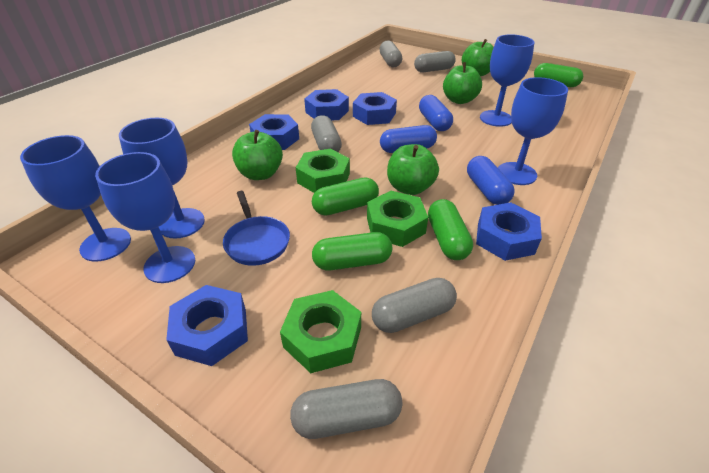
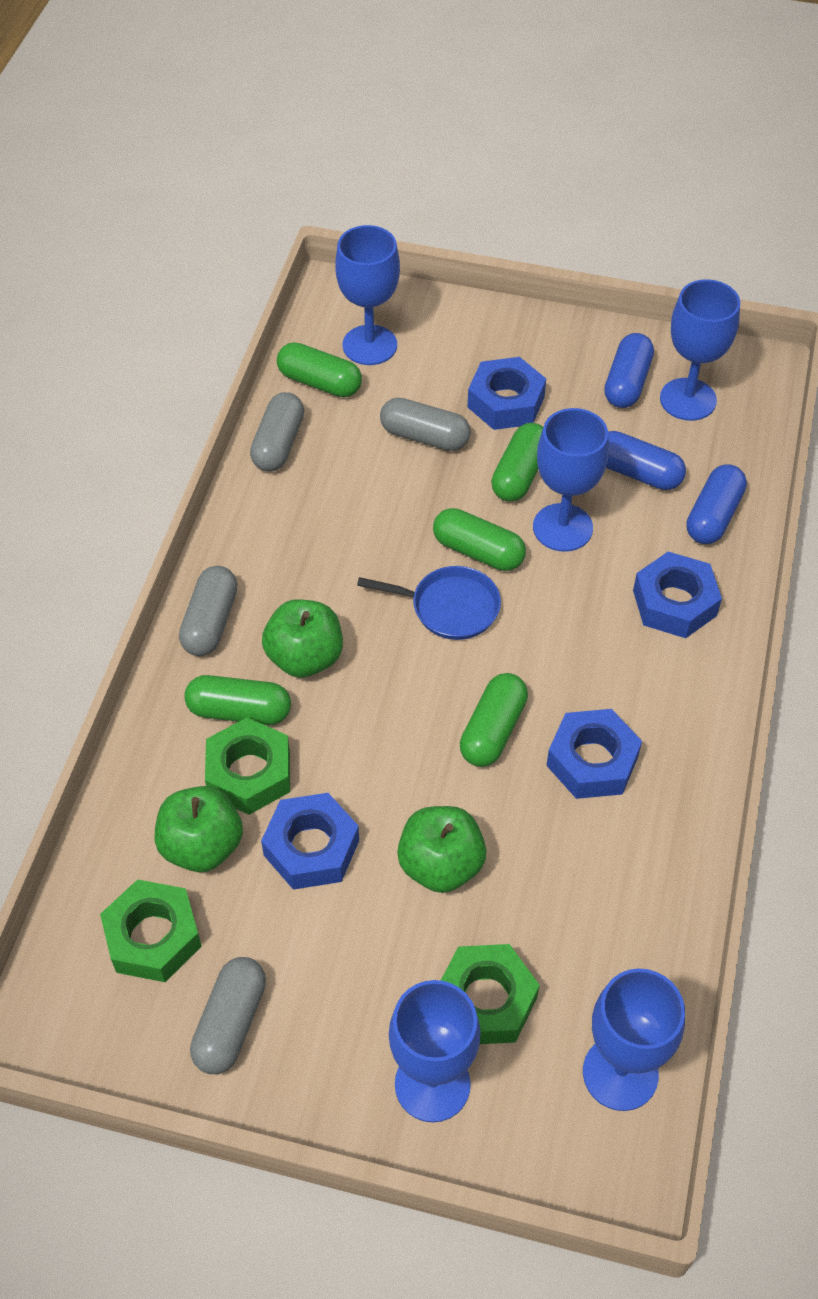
blue nut: [166,285,248,366] [249,114,299,150] [304,89,349,120] [353,92,397,125] [476,202,542,261] = 5 -> [261,793,359,890] [467,357,546,430] [546,709,642,799] [633,552,722,638] = 4
green apple: [232,130,283,180] [387,144,439,195] [443,62,482,104] [462,39,494,76] = 4 -> [155,786,243,872] [262,599,343,678] [397,806,487,893] = 3
green capsule: [312,177,379,216] [312,232,392,270] [428,199,473,260] [534,63,583,87] = 4 -> [184,675,291,725] [277,342,362,397] [433,508,526,571] [460,673,528,767] [491,423,543,501] = 5
grey capsule: [290,379,403,439] [311,115,342,152] [372,278,457,333] [380,40,402,67] [414,51,456,72] = 5 -> [179,566,238,656] [190,957,266,1074] [250,392,304,472] [380,398,471,451] = 4

